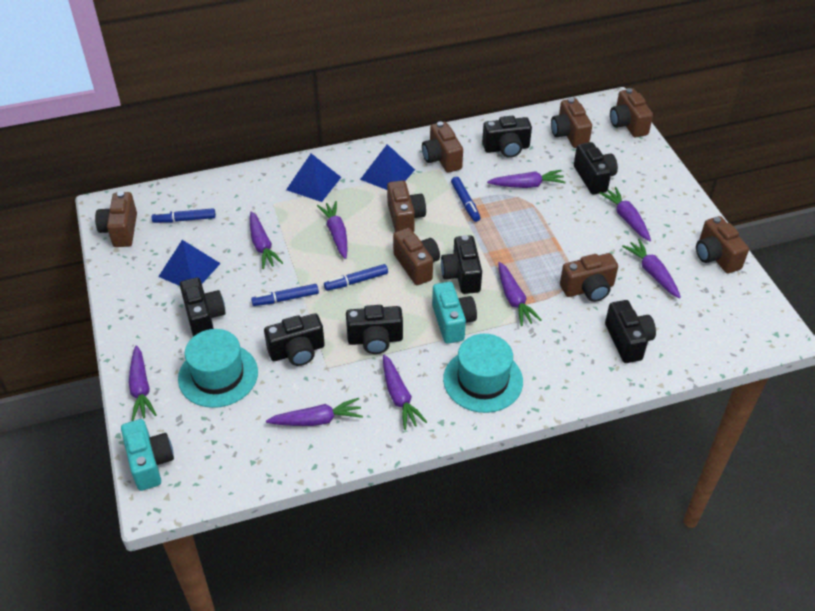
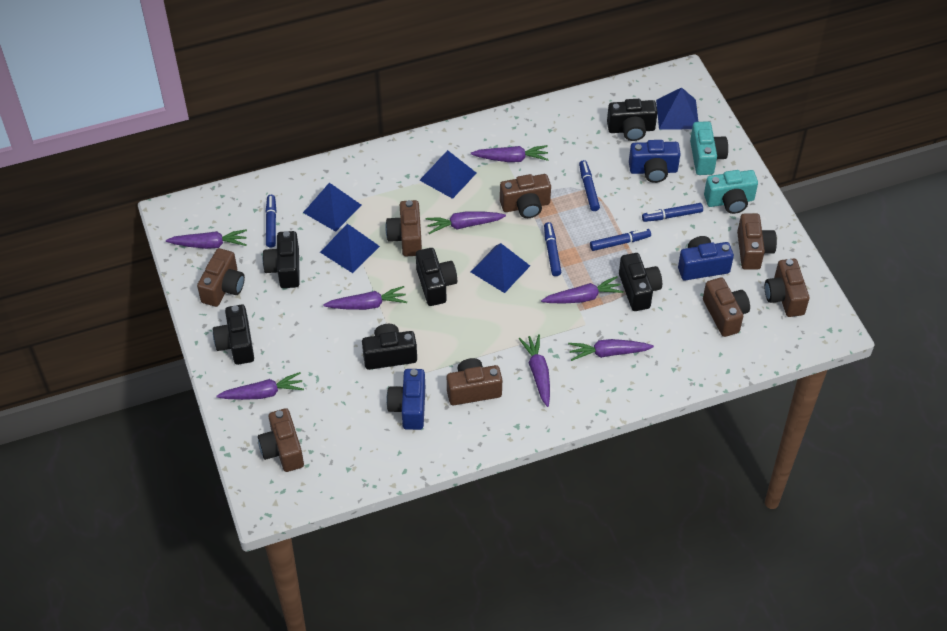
black camera: [180,277,226,337] [264,313,325,366] [346,305,403,354] [441,235,482,294] [482,116,532,158] [574,142,618,195] [605,300,656,363] = 7 -> [213,304,254,365] [263,231,300,288] [362,324,417,370] [416,248,457,306] [607,99,658,141] [619,253,662,311] = 6
blue camera: none = 0 -> [386,369,425,430] [629,140,680,183] [678,236,734,281] = 3
blue marker: [152,209,216,223] [251,284,319,306] [324,264,388,291] [451,177,481,222] = 4 -> [266,195,276,248] [544,222,562,276] [579,160,600,211] [590,229,651,251] [642,203,703,222] = 5
blue pyramid: [158,240,221,286] [286,153,341,202] [360,144,415,190] = 3 -> [303,183,361,232] [320,224,380,273] [419,150,476,199] [471,243,530,293] [656,87,698,129] = 5
purple carrot: [129,345,157,421] [250,212,283,269] [266,398,363,426] [317,201,347,259] [383,355,427,430] [487,170,566,188] [498,262,542,326] [599,187,651,241] [622,239,681,298] = 9 -> [166,229,247,249] [217,372,304,400] [323,286,407,310] [425,211,506,234] [471,145,549,162] [519,334,550,407] [541,276,624,303] [568,339,654,361] = 8
turquoise hat: [178,329,258,408] [443,334,523,413] = 2 -> none = 0

